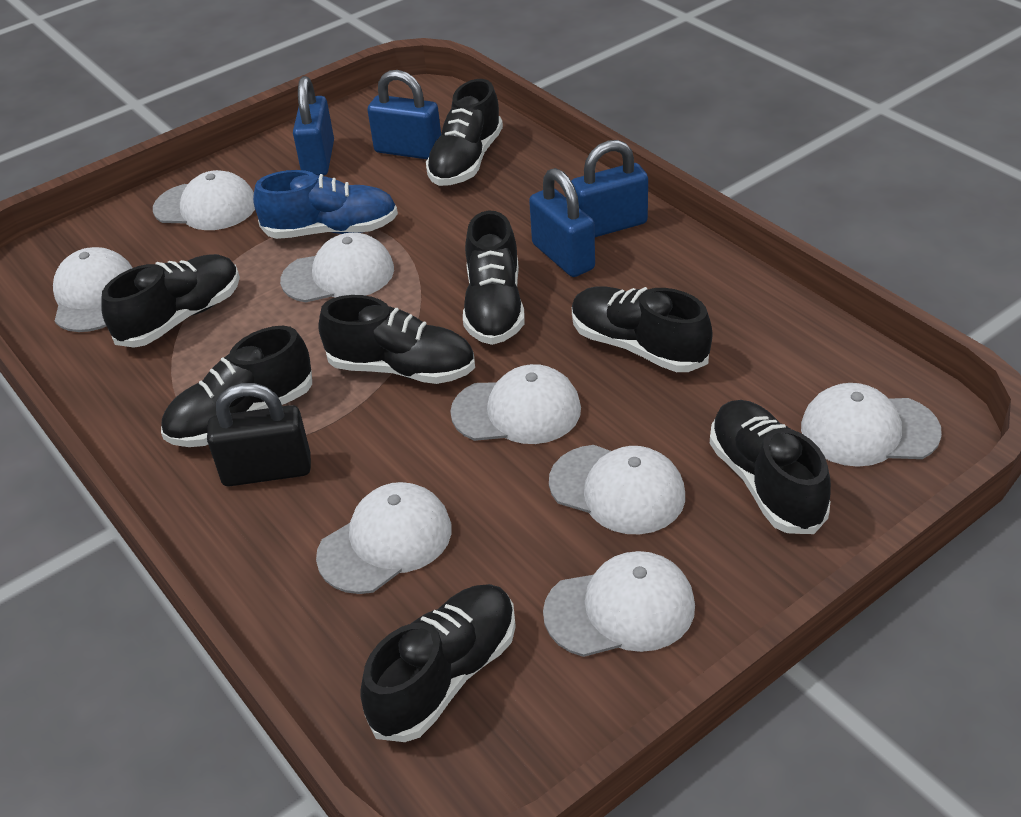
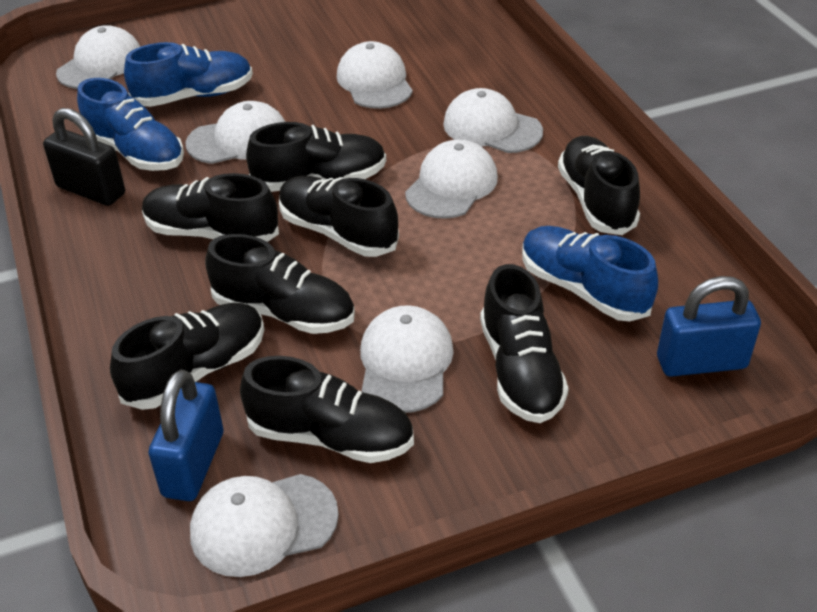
blue padlock: [293,76,334,176] [368,70,441,159] [529,168,595,277] [571,140,648,237] = 4 -> [148,370,224,501] [657,276,761,377] = 2
blue shoe: [253,170,398,239] = 1 -> [77,78,184,171] [124,42,253,107] [522,226,658,322] = 3
white cap: [53,247,132,332] [153,170,255,230] [280,233,394,303] [316,482,452,594] [450,364,581,444] [543,551,695,657] [549,445,685,534] [801,383,942,467] = 8 -> [56,25,140,89] [185,101,286,164] [190,474,339,577] [337,41,413,109] [360,305,454,413] [405,140,498,219] [443,88,543,153] = 7

